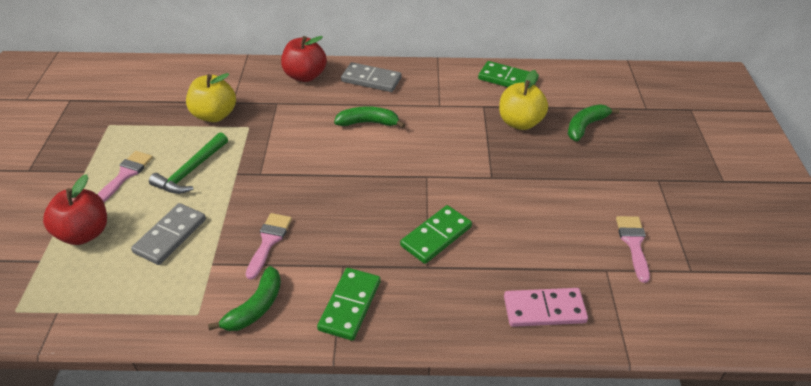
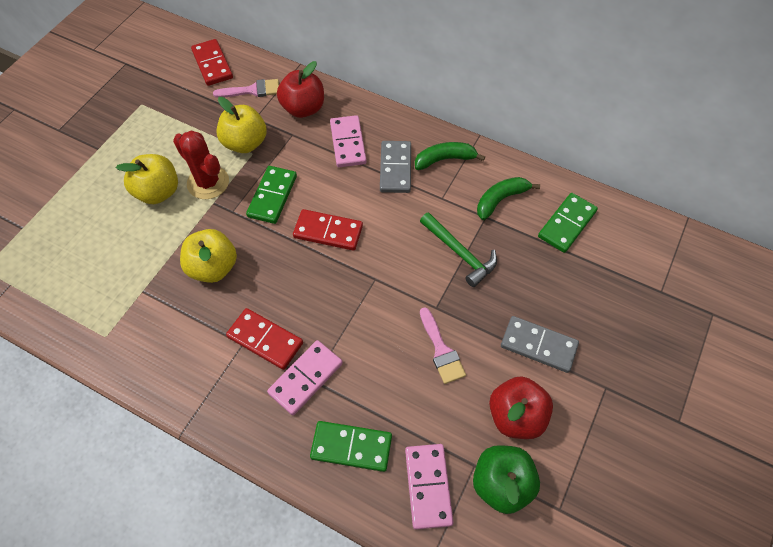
green apple: none = 0 -> [473,445,540,514] = 1
green banana: [208,266,281,331] [334,106,405,128] [568,104,620,141] = 3 -> [415,142,485,170] [477,177,540,220] = 2
pink brush: [97,151,153,202] [246,213,292,280] [616,216,650,283] = 3 -> [213,79,279,98] [420,307,466,384] = 2
pink domino: [504,288,588,327] = 1 -> [267,340,343,415] [330,115,367,167] [405,444,453,530] = 3
red cactus: none = 0 -> [173,130,229,199] = 1
red domino: none = 0 -> [191,39,233,86] [226,308,303,370] [293,209,363,251] = 3
yellow apple: [186,73,236,122] [499,70,548,130] = 2 -> [116,154,178,204] [180,229,237,283] [216,97,267,153] = 3

